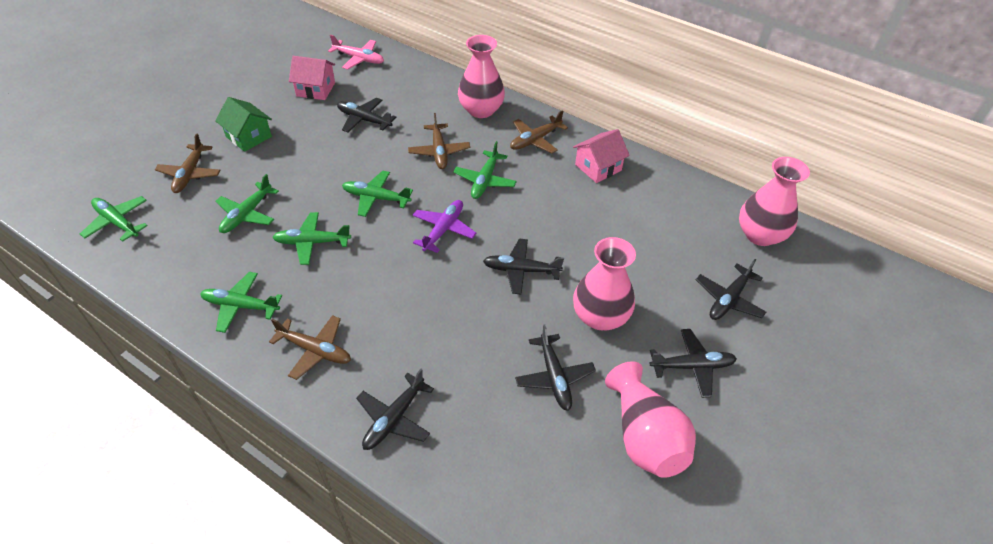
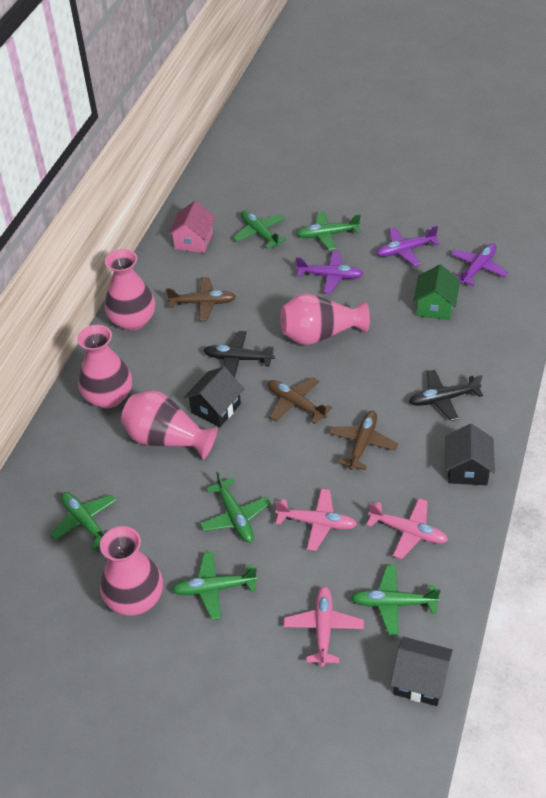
black house: none = 0 -> [184,367,244,427] [390,637,453,706] [445,424,495,485] = 3
black plane: [337,97,396,132] [356,369,434,450] [483,239,564,294] [515,325,596,411] [649,329,737,398] [696,259,766,320] = 6 -> [203,331,275,378] [409,370,483,421] = 2
brown plane: [155,133,221,193] [269,315,351,380] [408,113,470,169] [510,110,568,153] = 4 -> [166,277,236,321] [268,377,332,424] [329,411,398,470] = 3
pink house: [289,56,335,100] [573,129,630,183] = 2 -> [168,201,215,253] = 1
pink plane: [328,35,384,70] = 1 -> [275,488,357,551] [284,586,364,667] [366,498,448,559] = 3
pink vase: [458,35,505,118] [573,237,636,330] [605,361,696,478] [739,157,810,246] = 4 -> [77,325,132,408] [100,526,163,616] [105,249,155,331] [121,390,217,459] [280,293,370,345] = 5
purple plane: [413,200,476,253] = 1 -> [296,251,363,293] [376,226,440,266] [451,244,508,286] = 3

